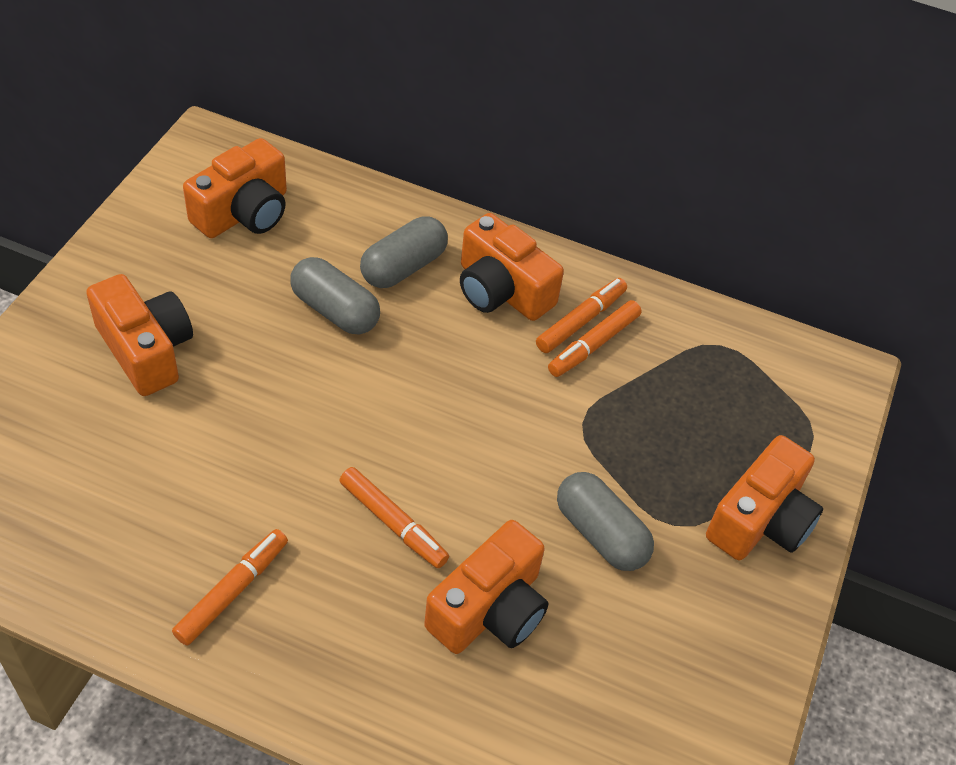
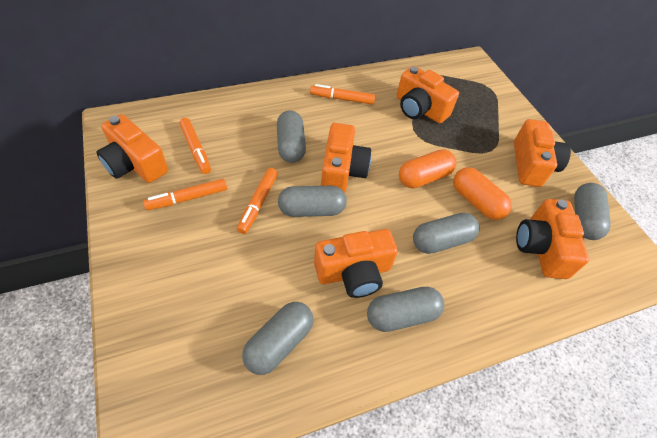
grey capsule: [290,257,380,335] [360,216,448,288] [557,472,654,571] = 3 -> [242,302,313,375] [277,110,306,163] [278,186,347,217] [367,287,444,332] [413,213,480,254] [574,183,611,240] = 6
orange camera: [86,274,193,396] [183,138,287,238] [424,520,549,654] [460,213,564,321] [706,435,823,560] = 5 -> [96,114,168,183] [314,229,398,298] [321,123,371,193] [397,66,459,123] [514,119,571,187] [516,199,589,279] = 6
orange capsule: none = 0 -> [399,149,457,188] [453,167,512,220] = 2

